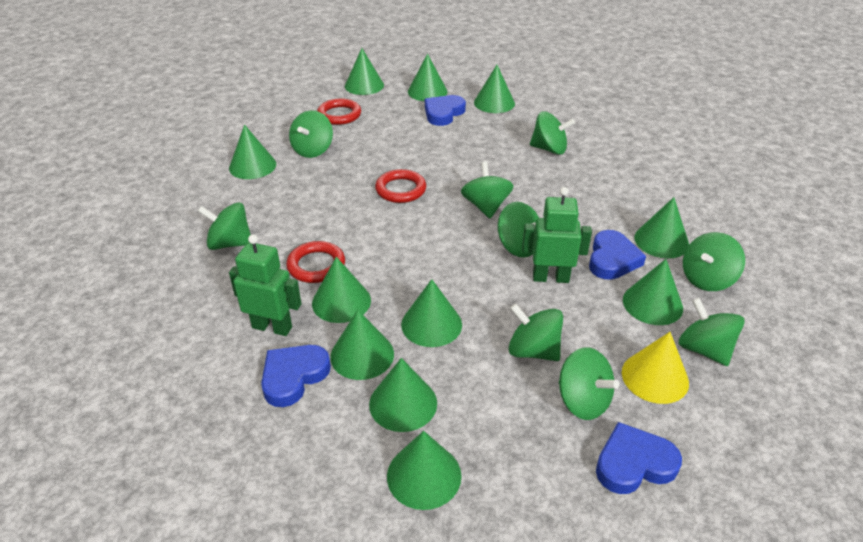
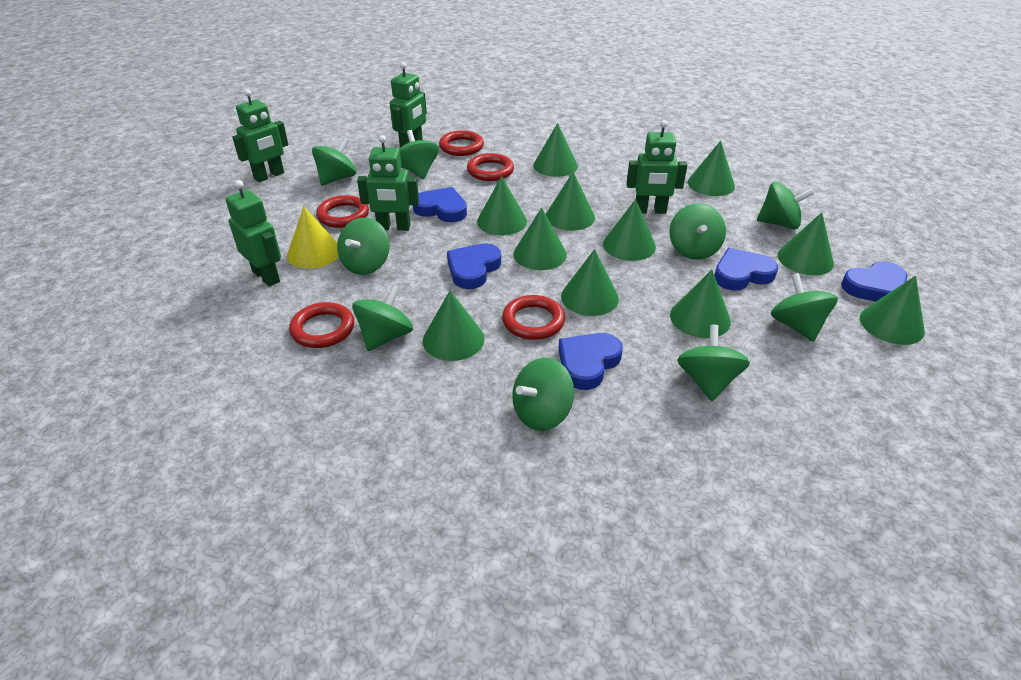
blue heart: [261,345,331,407] [425,95,466,126] [589,230,646,280] [596,422,682,494] = 4 -> [413,187,467,222] [447,243,501,289] [559,333,623,390] [714,248,778,290] [841,261,907,302] = 5
green robot: [229,234,302,336] [522,187,592,283] = 2 -> [225,180,281,287] [232,89,288,182] [357,135,419,231] [389,62,427,147] [626,120,687,214] = 5
red ring: [286,241,345,283] [317,98,361,125] [375,169,426,203] = 3 -> [289,302,354,348] [316,195,369,228] [439,130,484,156] [467,153,514,181] [502,295,565,340] = 5

